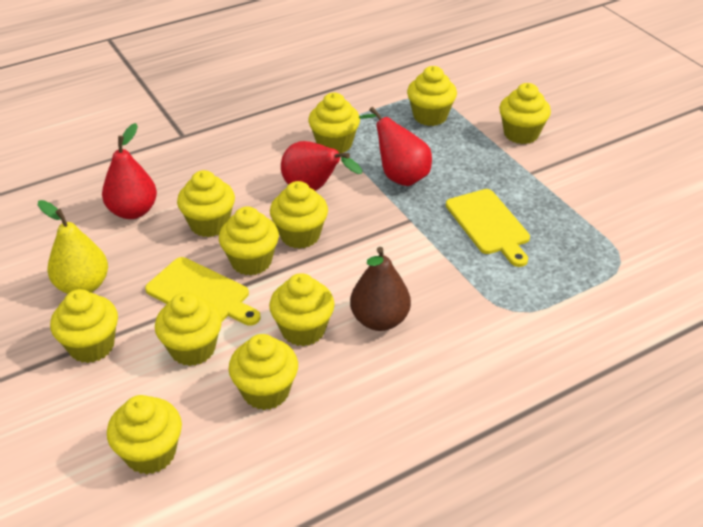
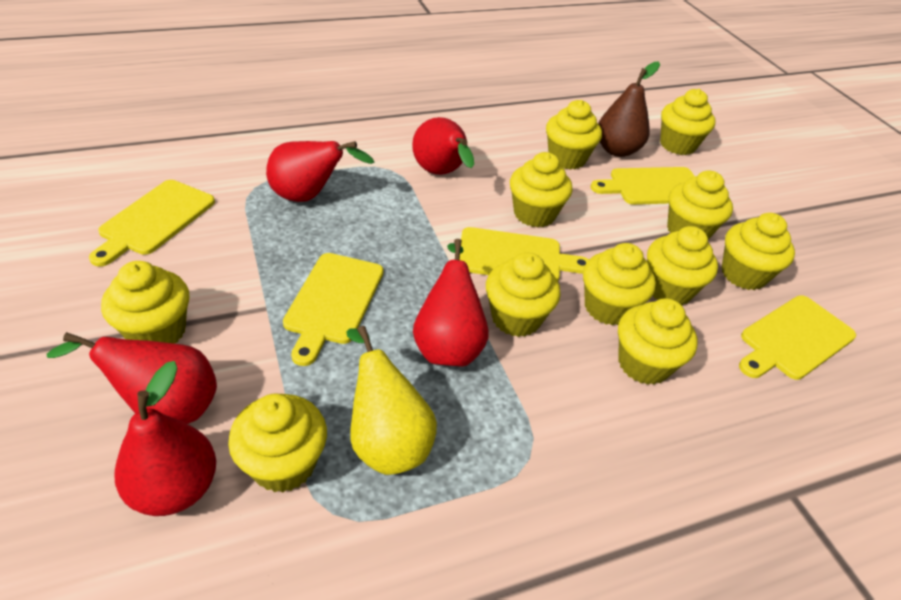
red pear: [102,123,157,219] [281,141,362,191] [359,107,432,186] = 3 -> [47,332,217,424] [114,361,216,516] [266,141,374,202] [412,117,474,175] [413,239,489,367] = 5
yellow cutting board: [145,257,261,326] [446,189,530,267] = 2 -> [89,180,215,267] [283,253,384,366] [460,227,589,280] [591,167,695,205] [739,295,856,380] = 5

